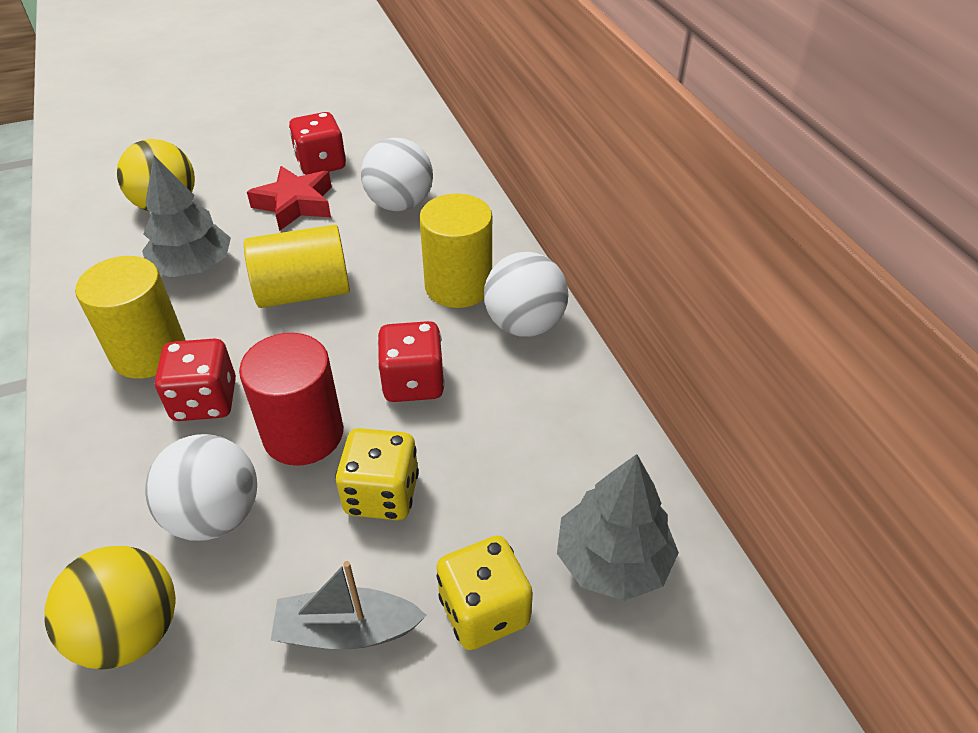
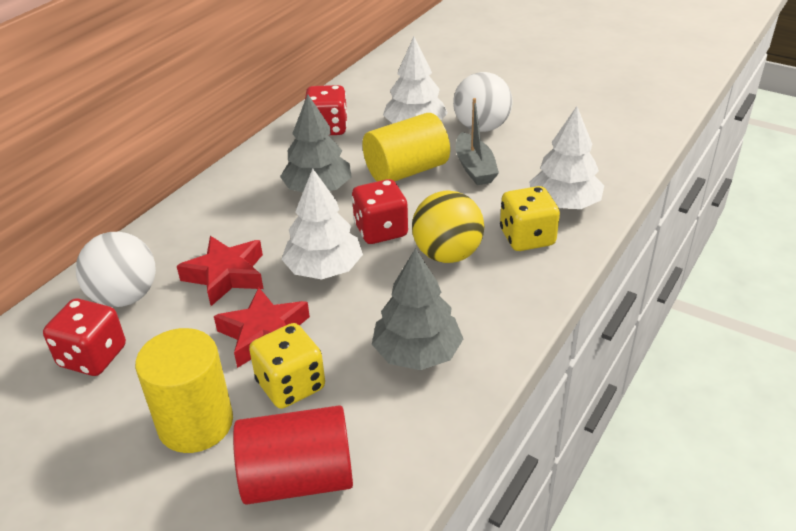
red star: [247,166,332,231] = 1 -> [177,236,263,306] [214,287,310,368] = 2
white ball: [145,434,257,541] [361,138,433,211] [484,252,569,337] = 3 -> [76,232,156,307] [453,72,513,132] = 2
white tree: none = 0 -> [281,169,363,279] [383,37,448,124] [529,106,604,209] = 3
yellow ball: [44,546,176,669] [117,139,195,212] = 2 -> [412,190,484,263] = 1
yellow cylinder: [75,256,186,379] [244,225,350,308] [419,194,492,308] = 3 -> [135,328,233,453] [362,113,450,181] = 2

